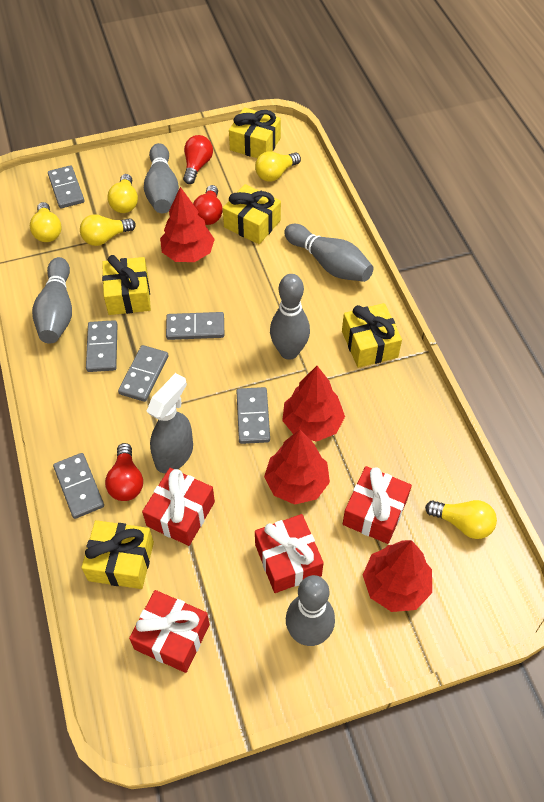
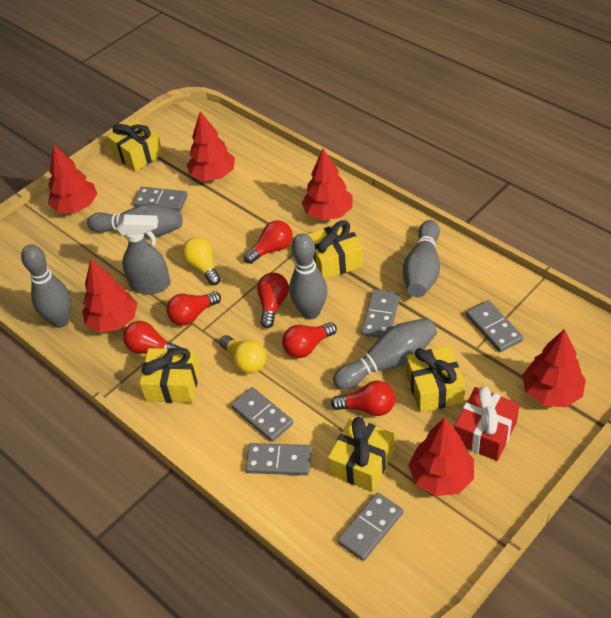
red gift: [129,590,210,673] [142,468,215,546] [255,514,324,593] [343,466,412,544] = 4 -> [454,386,520,461] = 1
red light bulb: [105,443,143,501] [183,135,213,184] [193,185,223,225] = 3 -> [123,321,180,354] [166,291,221,326] [244,220,293,264] [257,272,289,328] [282,322,337,358] [331,381,395,416] = 6
red tree: [160,187,215,262] [264,429,330,505] [282,366,345,442] [363,540,432,612] = 4 -> [48,144,97,213] [82,259,137,333] [187,111,235,181] [302,149,352,221] [408,417,474,496] [522,329,586,407] = 6
yellow light bulb: [30,202,61,242] [80,214,136,246] [107,174,138,213] [255,151,301,182] [425,500,497,539] = 5 -> [182,237,221,285] [219,335,266,374] = 2

